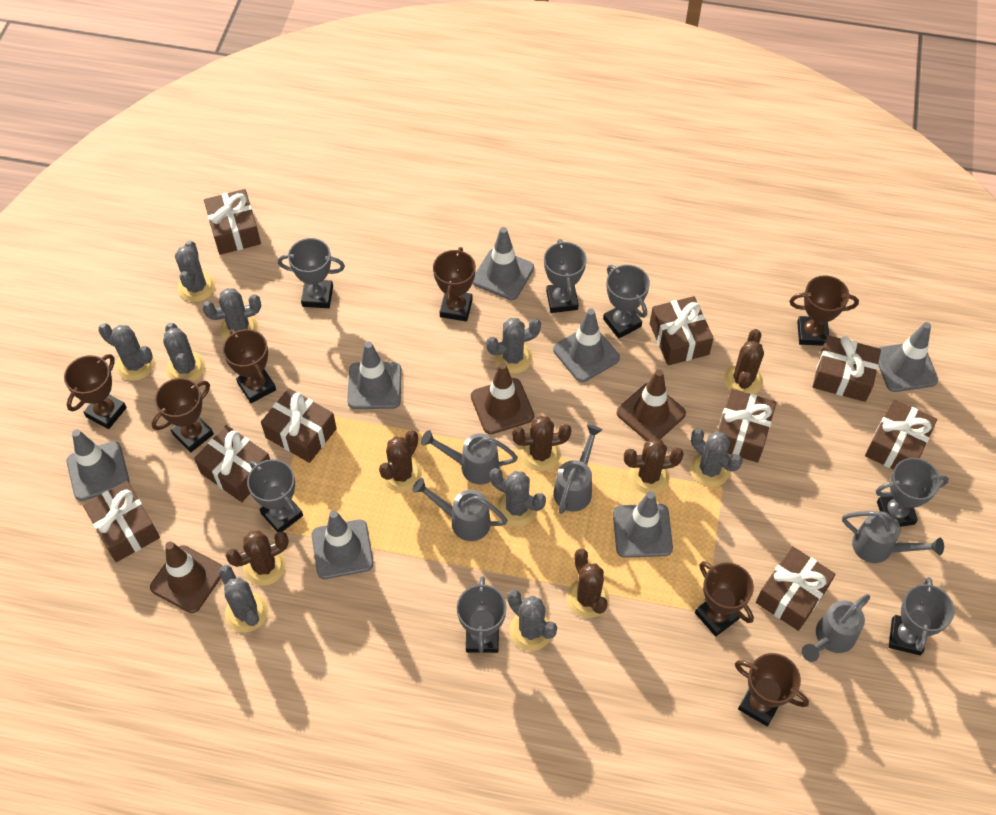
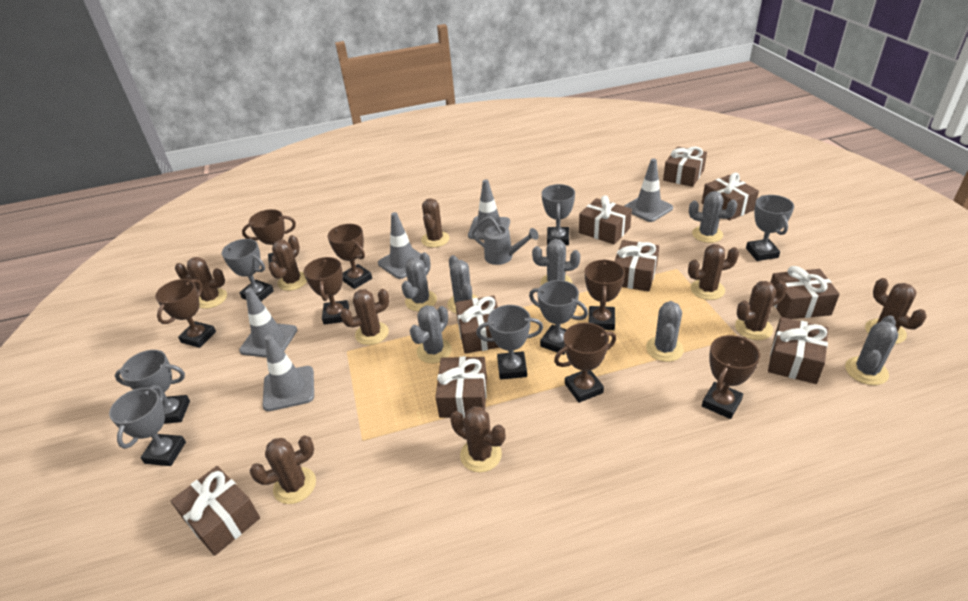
brown cactus: [225,530,289,586] [379,430,422,492] [512,416,571,471] [567,549,609,618] [624,438,684,494] [724,329,764,394] = 6 -> [175,257,227,309] [250,436,316,504] [269,235,307,291] [340,289,389,345] [421,198,449,248] [450,406,505,472] [688,244,739,300] [735,281,787,340] [865,278,926,344] = 9
brown traffic cone: [150,541,222,613] [471,362,534,434] [617,369,686,441] = 3 -> none = 0
grey cactus: [98,323,155,381] [163,323,205,382] [175,241,215,302] [202,288,261,340] [219,565,268,632] [486,318,541,374] [490,468,546,526] [507,590,557,651] [690,429,743,487] = 9 -> [401,252,437,311] [410,305,452,363] [447,255,478,314] [532,239,580,285] [646,301,684,362] [689,191,737,243] [845,315,898,385] = 7
grey traffic cone: [66,429,129,501] [311,510,374,579] [347,341,402,409] [473,227,534,300] [553,308,620,382] [613,491,673,558] [878,322,938,392] = 7 -> [239,288,297,358] [263,335,314,411] [378,212,421,279] [468,179,510,240] [624,158,673,222] = 5
grey watering can: [412,478,508,541] [421,430,518,484] [553,424,602,514] [802,594,870,662] [842,511,944,563] = 5 -> [472,216,539,265] = 1

